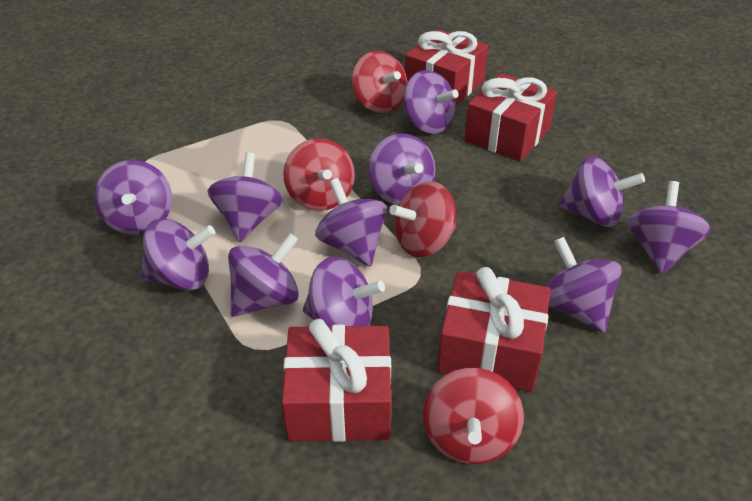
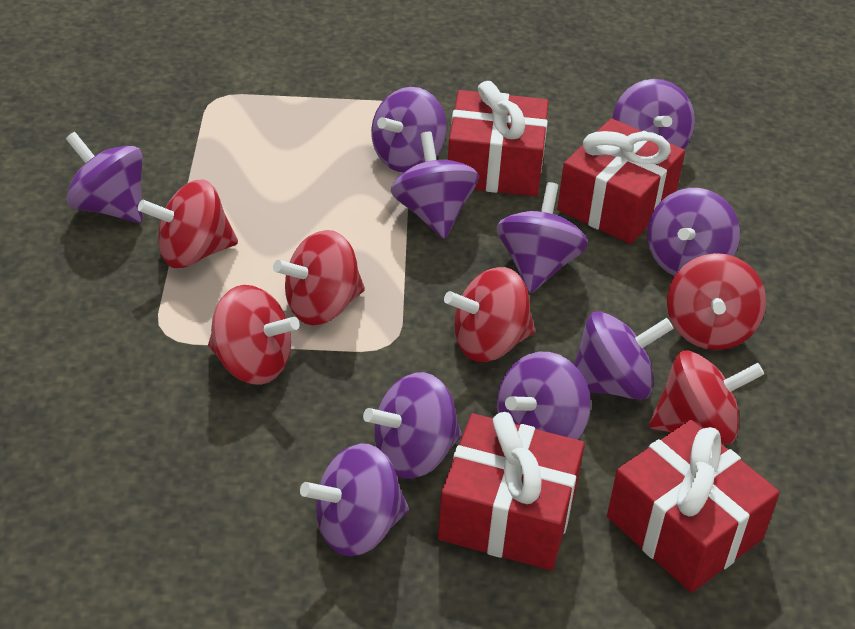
purple spinning top: [94,160,172,235] [141,218,215,291] [208,153,283,242] [228,233,299,317] [303,257,385,326] [315,178,387,267] [369,133,436,205] [404,70,459,134] [546,237,622,333] [558,156,645,227] [627,181,711,275] = 11 -> [66,132,143,223] [300,443,409,557] [363,372,462,479] [371,87,447,172] [391,132,479,239] [496,182,588,293] [497,352,591,440] [574,311,674,400] [613,79,695,149] [647,188,740,276] = 10
red spinning top: [283,138,355,211] [352,51,407,113] [389,181,456,257] [423,368,524,464] = 4 -> [138,179,238,268] [208,285,300,385] [273,230,365,325] [444,267,535,362] [649,351,764,444] [667,253,766,350] = 6

